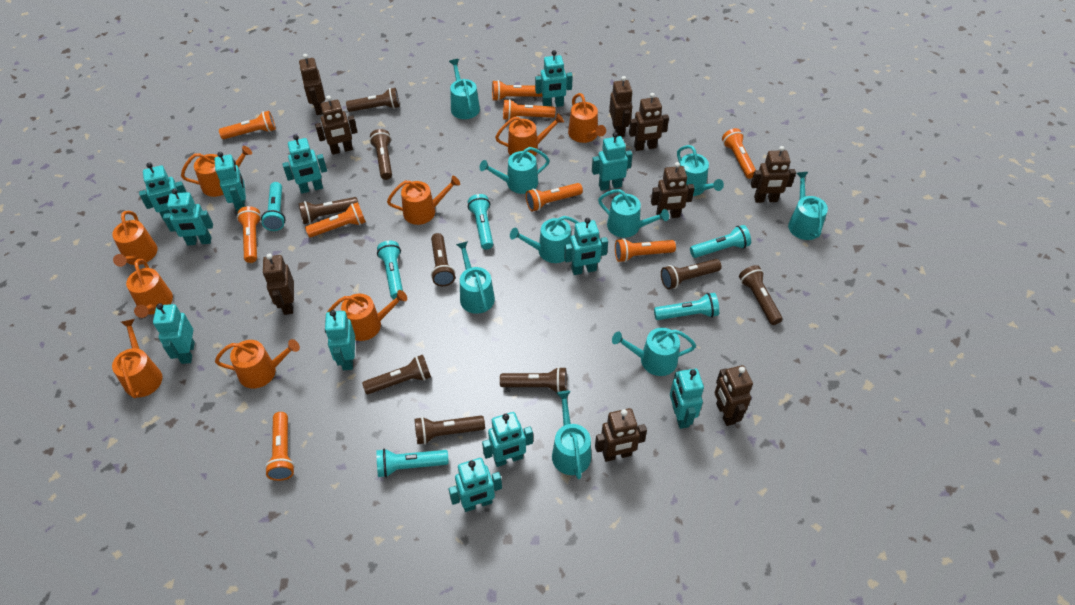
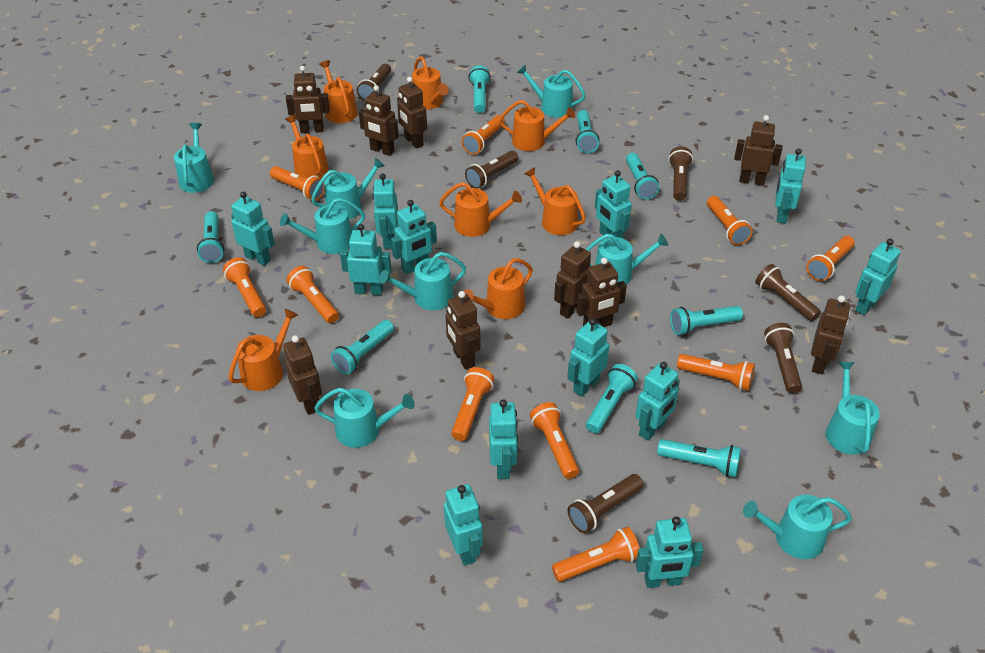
brown flashlight: [299,197,359,224] [346,88,400,112] [362,355,431,394] [370,129,392,180] [415,416,485,445] [431,233,455,286] [500,367,567,392] [661,259,722,289] [739,265,782,325] = 9 -> [357,64,391,101] [465,151,518,189] [568,474,643,533] [668,147,693,201] [755,264,821,321] [764,323,802,394] = 6
orange flashlight: [219,111,276,139] [237,206,261,263] [265,412,295,481] [305,202,366,238] [492,80,543,101] [503,99,555,120] [526,183,583,211] [615,238,676,262] [722,128,756,179] = 9 -> [223,257,266,317] [270,166,325,201] [287,266,339,323] [451,367,494,441] [461,115,505,155] [530,402,579,479] [552,527,639,582] [677,354,755,391] [707,196,753,245] [806,236,855,281] = 10
orange watering can: [112,211,158,267] [112,319,162,398] [126,259,173,318] [181,146,252,197] [215,339,300,388] [327,290,407,341] [387,176,460,225] [495,113,564,156] [568,93,606,143] = 9 -> [228,308,298,391] [285,115,329,179] [319,60,357,123] [412,56,449,110] [439,182,522,237] [464,258,533,319] [499,100,575,151] [524,167,586,235] = 8
turquoise flashlight: [261,182,286,231] [376,449,449,478] [377,241,403,299] [468,194,493,250] [654,293,719,320] [690,225,751,258] = 6 -> [197,211,225,263] [331,320,394,375] [468,65,491,113] [576,110,599,153] [586,364,638,433] [626,153,660,199] [657,439,741,477] [670,306,743,335] = 8

